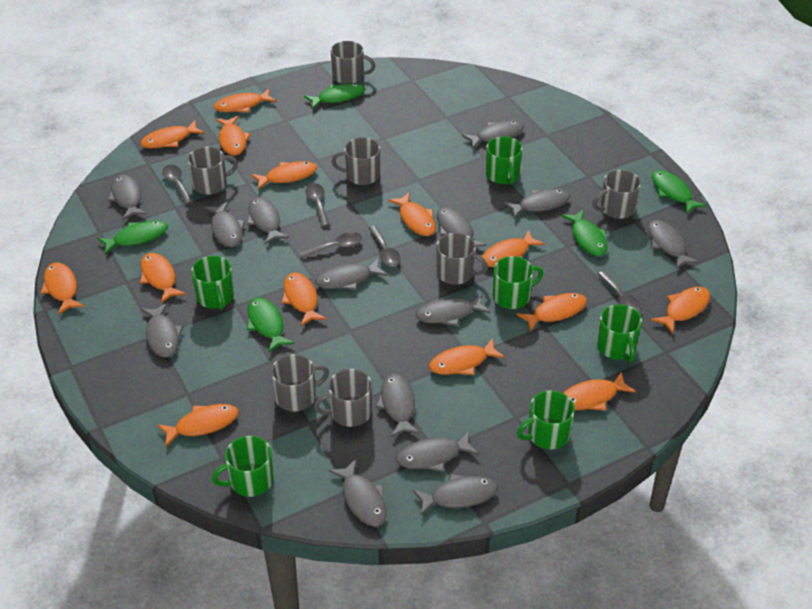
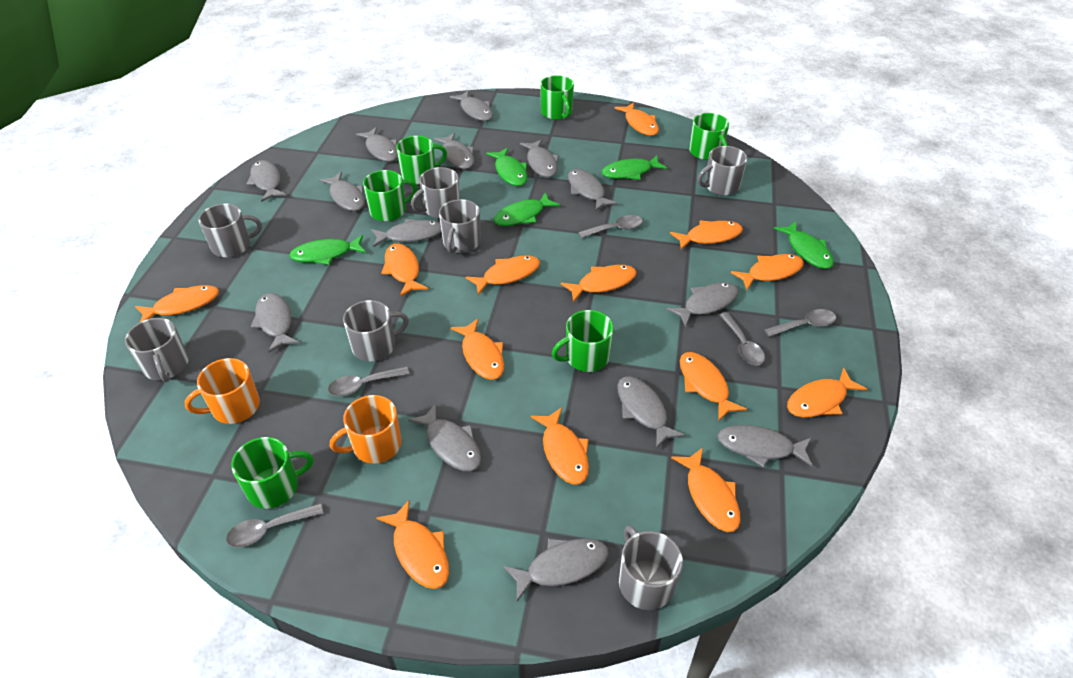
orange fish: [40,262,85,314] [140,120,205,148] [140,253,186,303] [157,404,238,447] [214,89,276,113] [216,116,251,156] [251,161,317,190] [281,272,326,326] [388,192,436,236] [429,338,505,375] [481,230,545,267] [516,293,587,331] [563,371,636,411] [651,287,710,334] = 14 -> [135,285,219,322] [376,500,449,589] [381,243,428,297] [451,319,504,380] [465,255,540,295] [531,407,589,485] [561,265,637,302] [615,102,659,136] [670,220,743,250] [671,448,741,532] [680,352,747,420] [731,254,804,290] [787,368,867,418] = 13
orange mug: none = 0 -> [185,358,260,424] [330,395,401,464] = 2

